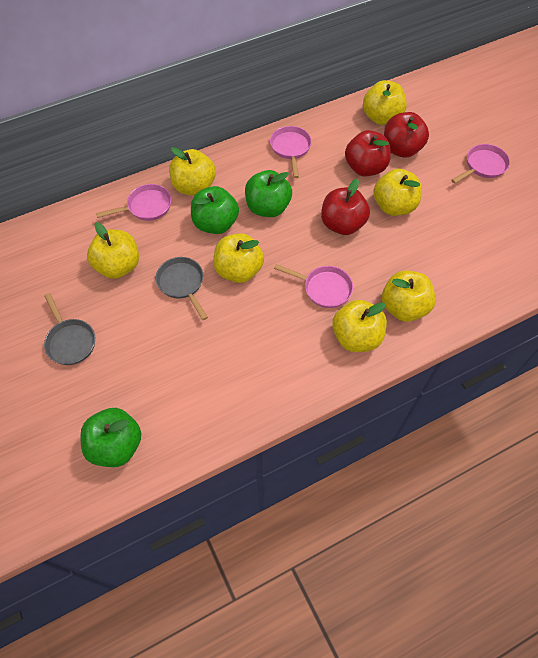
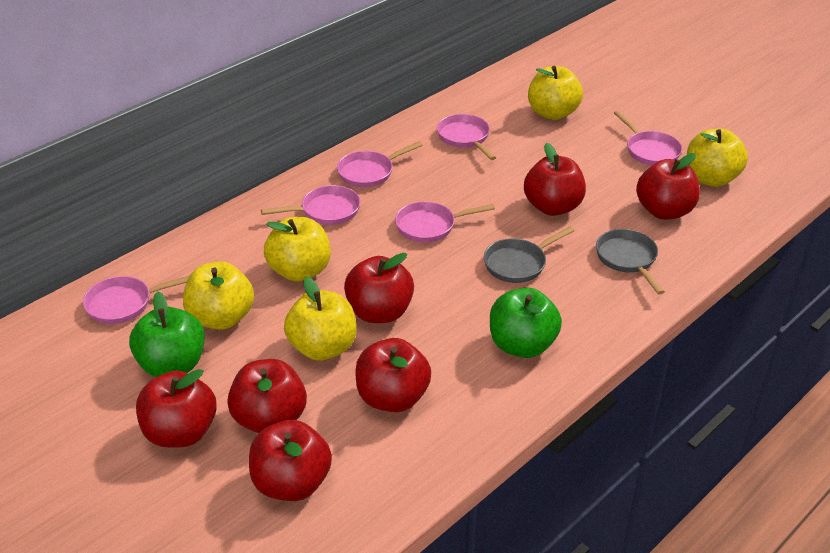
green apple: [80,408,141,467] [191,186,239,234] [245,170,292,217] = 3 -> [129,292,205,377] [490,288,562,358] = 2
pink pan: [96,184,171,221] [270,126,312,178] [274,264,353,308] [452,144,510,184] = 4 -> [83,275,190,324] [261,185,360,225] [337,141,423,188] [395,201,495,243] [437,114,496,160] [614,110,682,166] = 6
red apple: [321,179,370,235] [345,130,391,176] [384,112,429,158] = 3 -> [136,369,217,448] [227,359,307,433] [249,420,332,501] [344,253,414,323] [355,338,431,412] [524,143,586,216] [636,153,700,220] = 7
yellow apple: [87,222,139,279] [169,147,216,196] [213,233,264,283] [332,300,387,352] [363,80,407,125] [373,169,422,216] [382,270,436,322] = 7 -> [183,261,254,330] [264,217,331,282] [284,277,357,361] [528,66,583,120] [687,128,748,187] = 5

